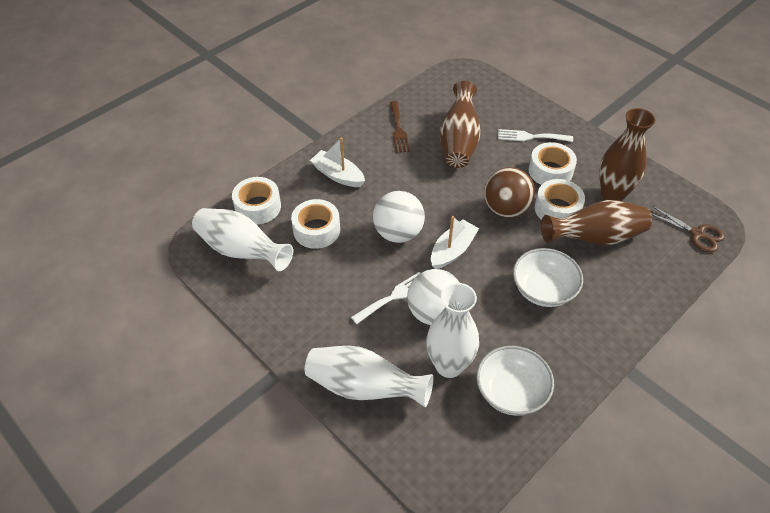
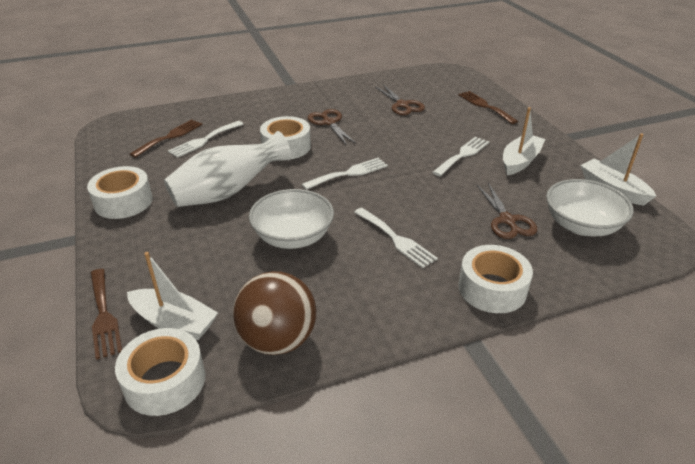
brown fork: [390,101,410,153] = 1 -> [90,269,122,360] [130,119,203,158] [458,91,518,124] = 3
brown scissors: [651,206,725,253] = 1 -> [308,109,356,145] [375,84,425,115] [477,183,537,239] = 3
brown vase: [440,81,481,168] [541,200,652,245] [599,108,655,201] = 3 -> none = 0
white ball: [373,191,425,243] [407,269,460,325] = 2 -> none = 0
white boat: [310,138,365,187] [431,216,479,269] = 2 -> [127,252,218,340] [503,107,545,175] [580,134,656,206] = 3
white fork: [351,272,420,324] [498,129,573,142] = 2 -> [168,121,244,158] [301,158,388,190] [354,208,438,268] [432,137,489,176] = 4
white vase: [192,208,293,271] [305,346,433,407] [426,283,479,378] = 3 -> [164,131,291,207] = 1

